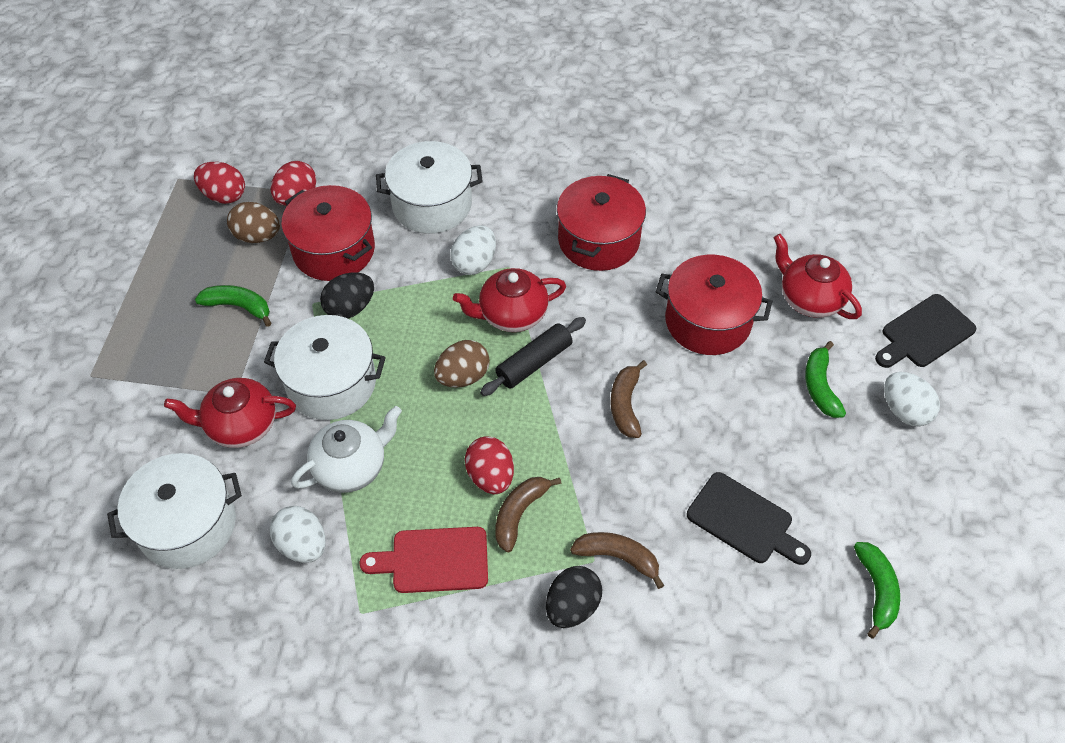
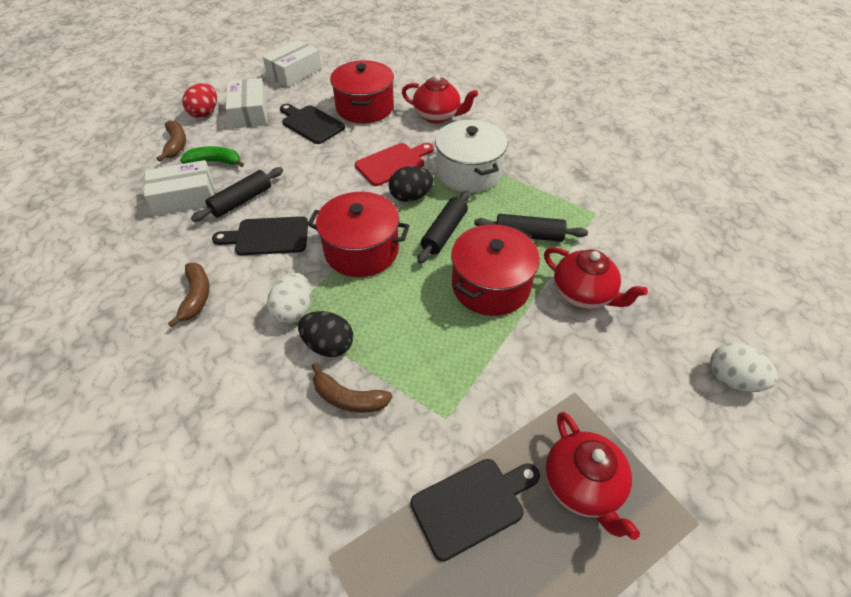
black cutting board: [687,472,811,565] [875,294,976,368] = 2 -> [212,216,308,255] [280,104,345,144] [411,459,540,561] = 3
black rolling pin: [480,317,586,396] = 1 -> [191,167,283,222] [417,190,470,264] [474,214,588,242] = 3
brown egg: [227,202,280,243] [434,340,490,388] = 2 -> none = 0
green banana: [195,285,272,327] [805,341,846,418] [854,542,900,638] = 3 -> [180,146,244,167] = 1
red egg: [194,162,245,204] [271,161,317,206] [465,436,514,494] = 3 -> [182,83,217,118] = 1
white box: none = 0 -> [144,160,215,216] [226,78,267,129] [263,40,322,87] = 3
white egg: [270,506,326,563] [450,225,496,275] [884,372,940,427] = 3 -> [267,273,311,324] [710,343,778,392] = 2
white pot: [107,453,242,569] [264,315,386,420] [376,141,483,234] = 3 -> [435,120,508,193] = 1
white teapot: [291,406,402,493] = 1 -> none = 0

